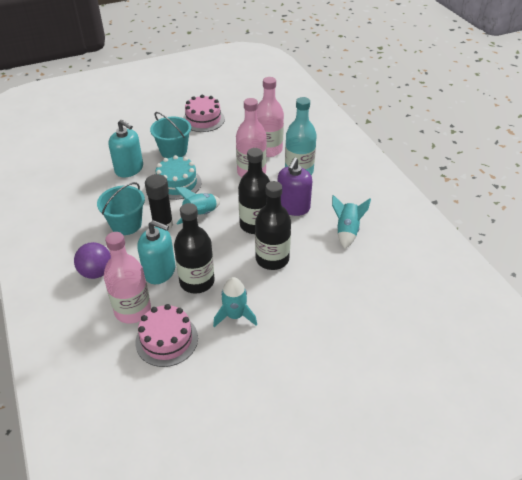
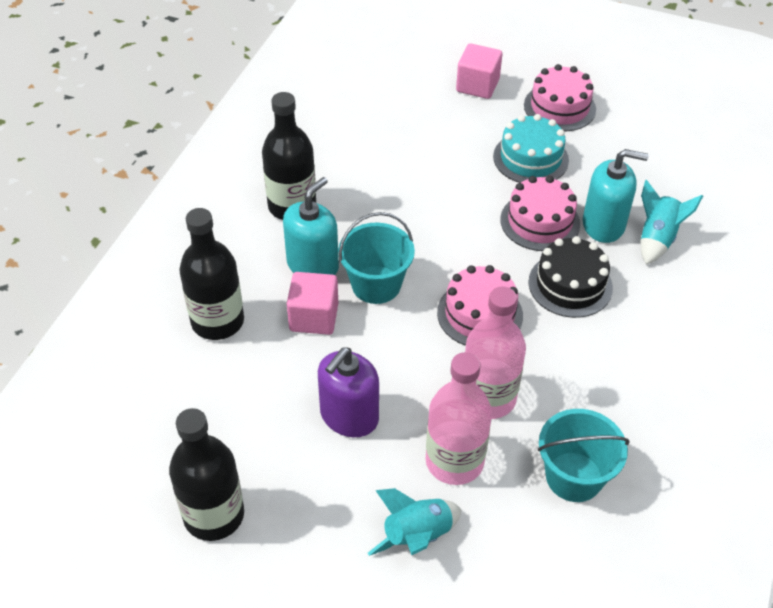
black cake: none = 0 -> [528,236,613,318] = 1
black glue stick: [145,174,173,230] = 1 -> none = 0
pink bottle: [104,232,151,324] [236,98,267,177] [257,77,284,157] = 3 -> [426,352,492,485] [465,287,526,419] = 2
pink cake: [135,304,198,367] [183,95,225,132] = 2 -> [437,265,523,346] [500,176,580,251] [524,64,596,131] = 3
pink cube: none = 0 -> [287,272,338,335] [456,44,502,99] = 2
purple ball: [74,242,111,279] = 1 -> none = 0
turquoise bottle: [285,97,317,175] = 1 -> none = 0
turquoise rocket: [175,187,220,225] [213,277,257,327] [332,195,371,249] = 3 -> [368,488,462,556] [640,179,703,264] = 2

